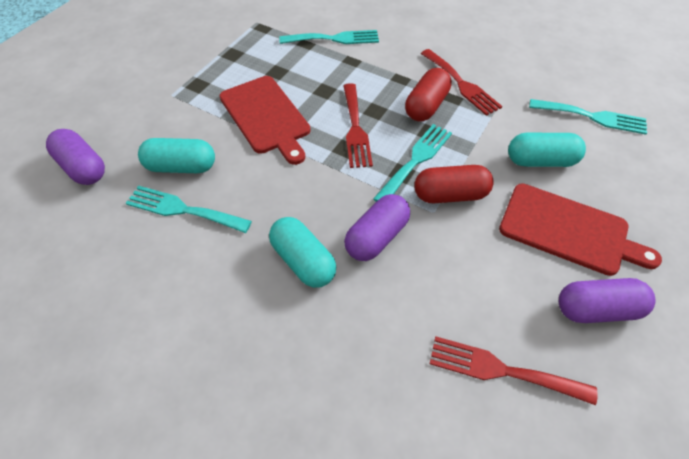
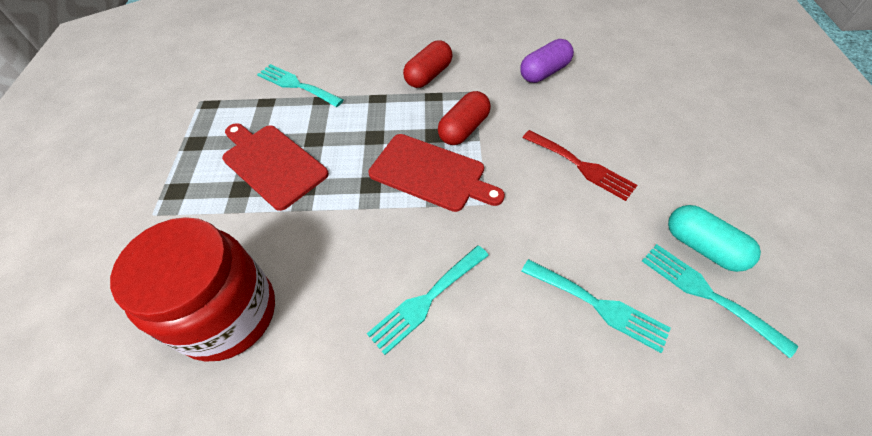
purple capsule: [46,129,105,185] [344,194,410,261] [559,278,656,323] = 3 -> [520,39,574,83] = 1
red fork: [343,83,373,168] [421,49,502,116] [430,336,597,405] = 3 -> [522,130,637,201] = 1
red jar: none = 0 -> [110,217,275,361] = 1
turquoise capsule: [138,138,215,173] [269,217,336,288] [508,133,586,167] = 3 -> [668,205,761,272] = 1

